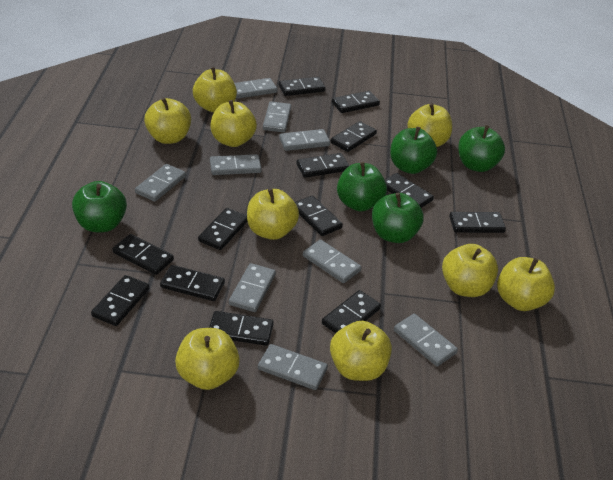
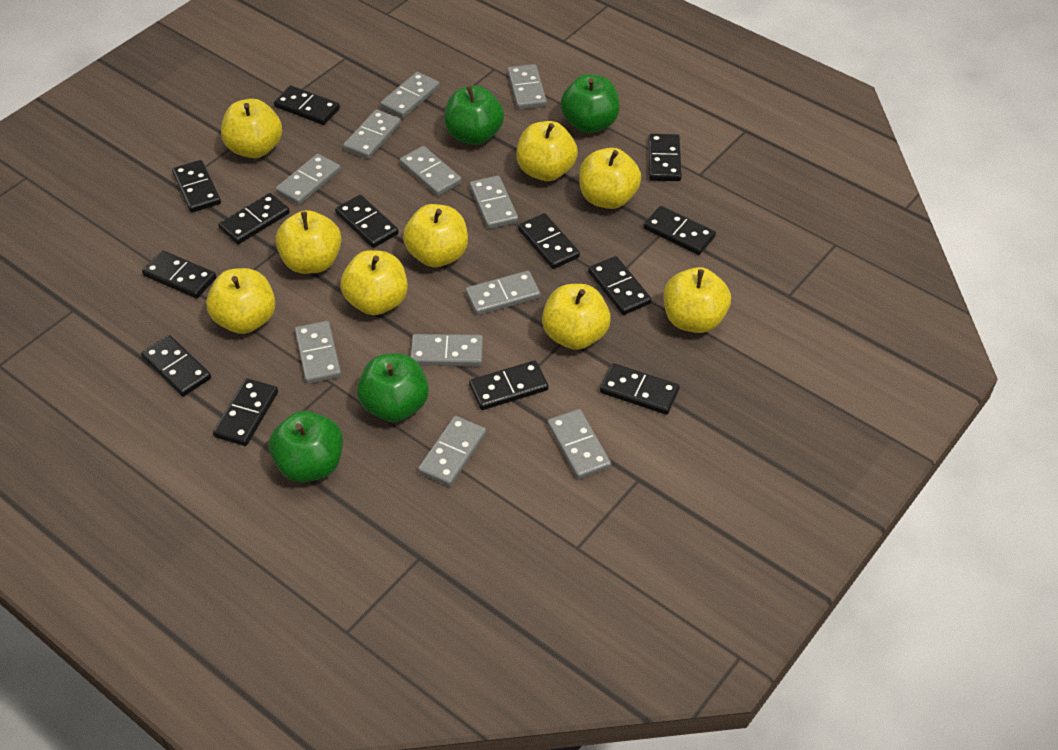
green apple: [72,181,127,232] [337,162,387,212] [372,193,424,243] [390,127,437,174] [458,125,505,172] = 5 -> [269,411,343,482] [357,353,429,422] [444,86,504,145] [560,74,620,133] = 4
grey domino: [135,164,186,202] [210,154,262,175] [229,263,276,312] [234,78,277,99] [258,344,328,390] [263,101,291,132] [279,129,330,151] [303,240,362,283] [394,314,458,367] = 9 -> [276,154,341,205] [295,321,341,384] [343,110,401,159] [380,72,440,118] [400,146,462,196] [410,334,483,366] [418,416,486,487] [466,271,540,315] [470,176,518,229] [508,64,547,110] [547,409,611,479] = 11

